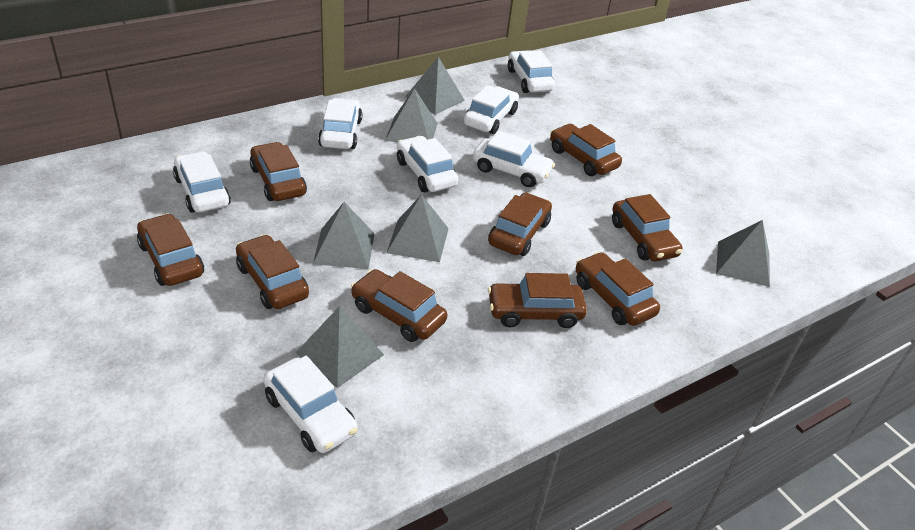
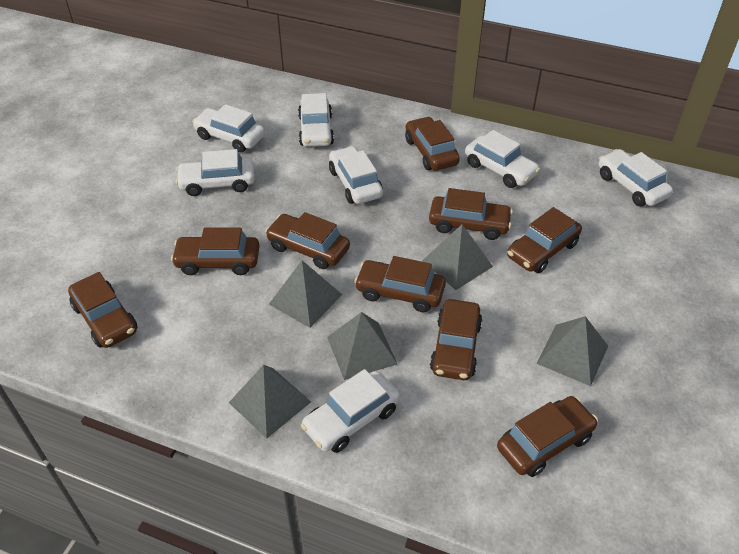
grey pyramid: [296,306,384,388] [313,202,375,269] [385,88,438,142] [387,194,449,262] [405,57,465,115] [716,220,770,287] = 6 -> [229,365,311,439] [269,260,342,328] [327,312,397,380] [422,224,493,290] [536,316,608,386] = 5

